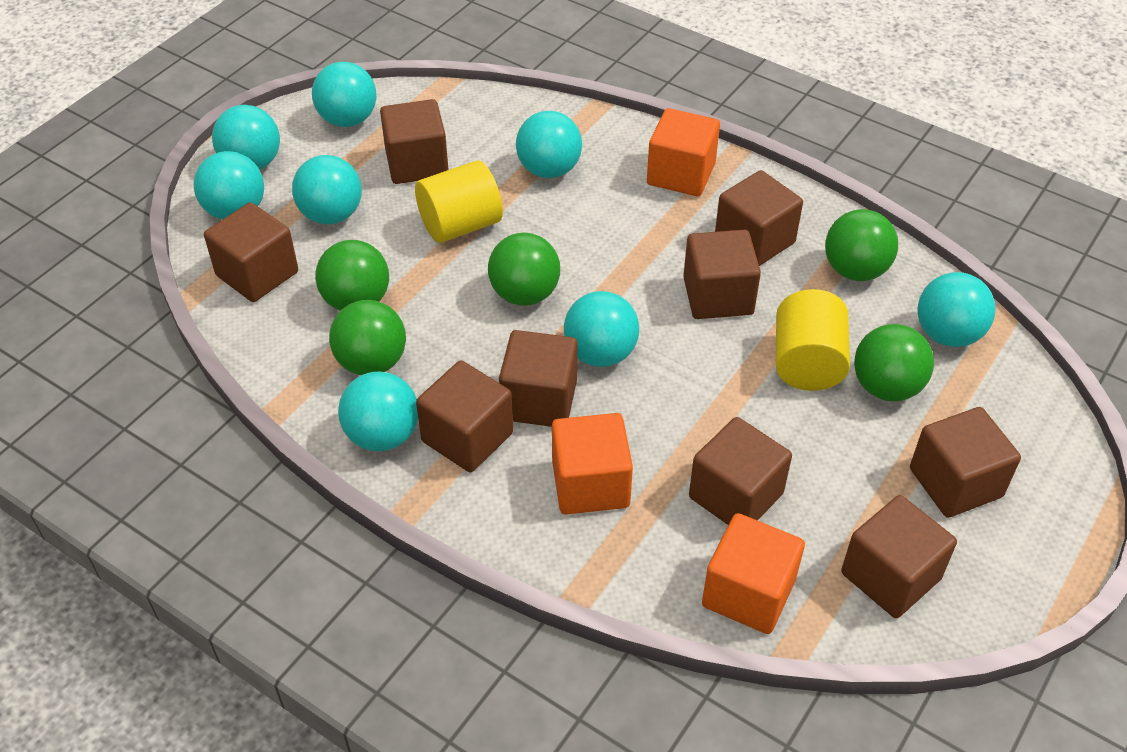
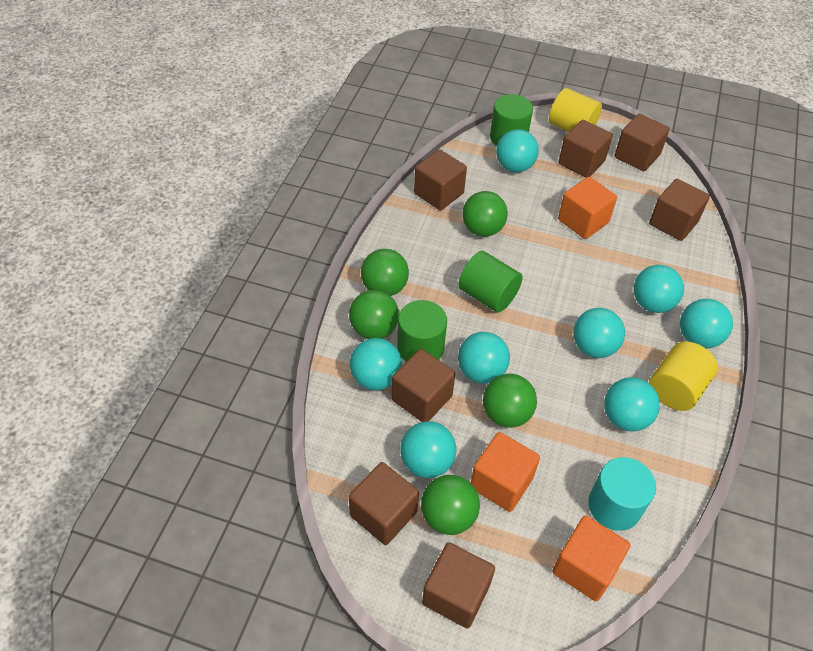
brown cube: [204,202,298,302] [380,99,449,184] [416,360,513,472] [499,330,577,427] [683,230,761,319] [689,417,792,525] [715,170,803,266] [841,495,957,618] [910,407,1021,518] = 9 -> [349,462,419,545] [392,349,455,422] [414,149,467,210] [422,542,495,629] [559,120,613,178] [615,114,670,171] [649,179,710,241] = 7
green cylinder: none = 0 -> [397,300,447,362] [458,251,523,313] [490,94,533,146] = 3
turquoise cylinder: none = 0 -> [588,457,656,531] = 1

